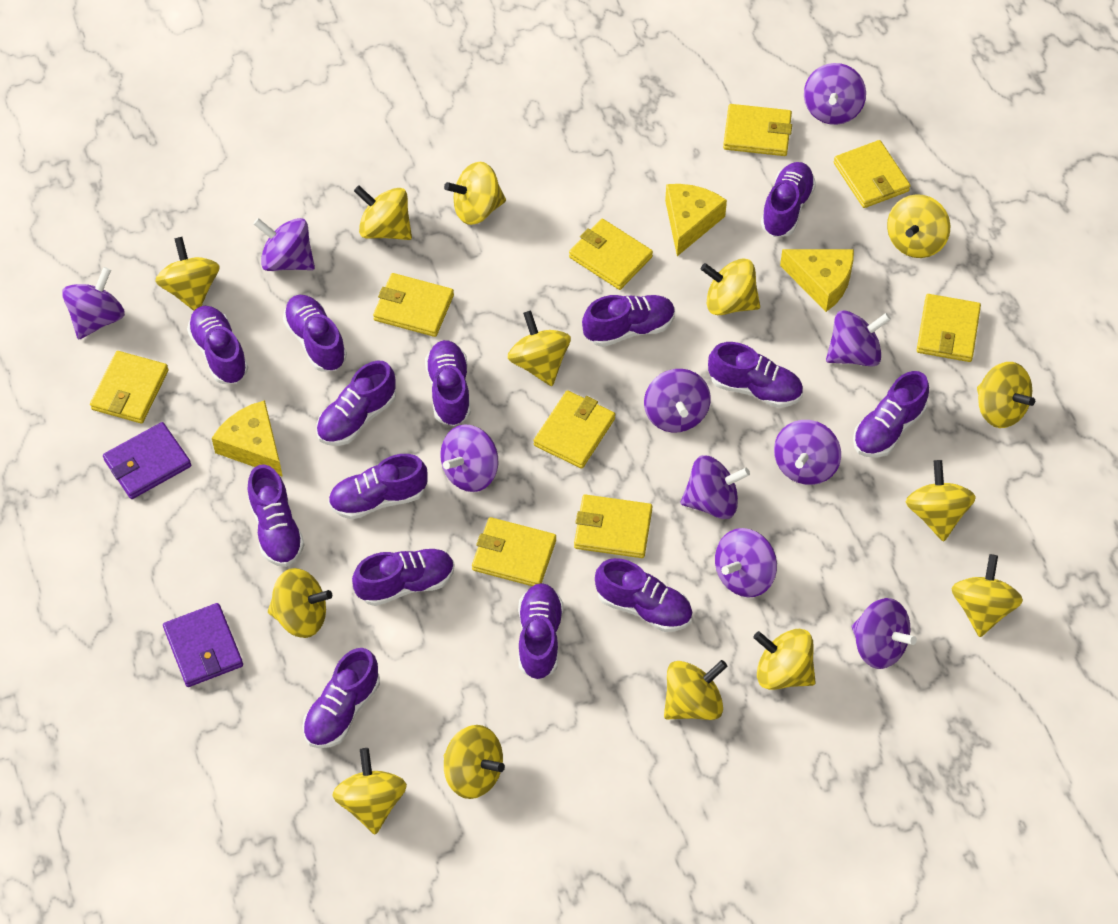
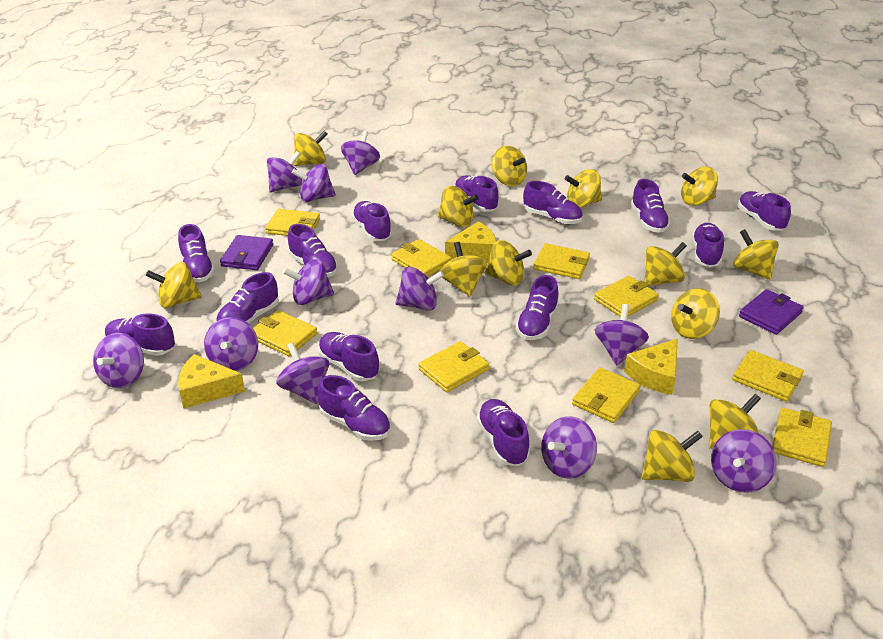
purple spinning top: [62,267,125,340] [254,218,315,271] [440,424,498,492] [644,369,711,433] [681,455,750,519] [715,528,777,598] [774,420,841,485] [804,63,866,125] [826,310,891,367] [851,598,917,669] = 10 -> [93,333,144,388] [204,317,258,371] [267,151,302,192] [276,342,329,404] [283,259,334,305] [292,164,336,202] [341,131,380,175] [396,267,444,311] [541,416,597,479] [595,304,649,366] [711,429,777,493] = 11
yellow spinning top: [155,237,220,311] [268,568,332,638] [332,748,407,835] [354,186,412,240] [444,162,506,225] [444,725,505,799] [507,310,571,386] [664,660,727,720] [701,259,760,315] [753,629,816,690] [887,194,950,258] [905,460,976,542] [951,554,1023,637] [977,362,1035,428] = 14 -> [146,262,202,308] [293,130,328,166] [438,186,479,227] [440,242,487,297] [484,240,532,285] [492,146,527,186] [565,169,602,208] [642,430,703,482] [644,242,687,286] [671,288,720,339] [681,167,718,206] [709,394,761,449] [734,229,779,280] = 13

